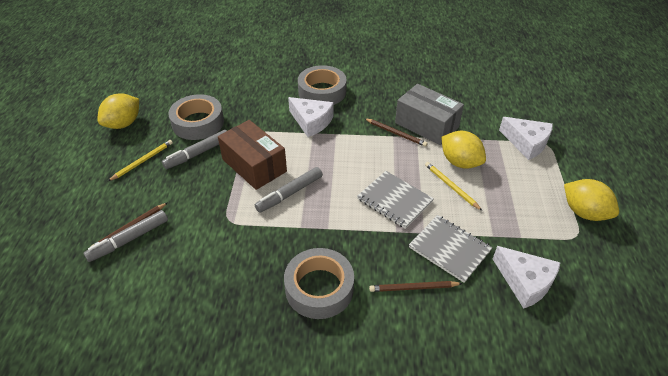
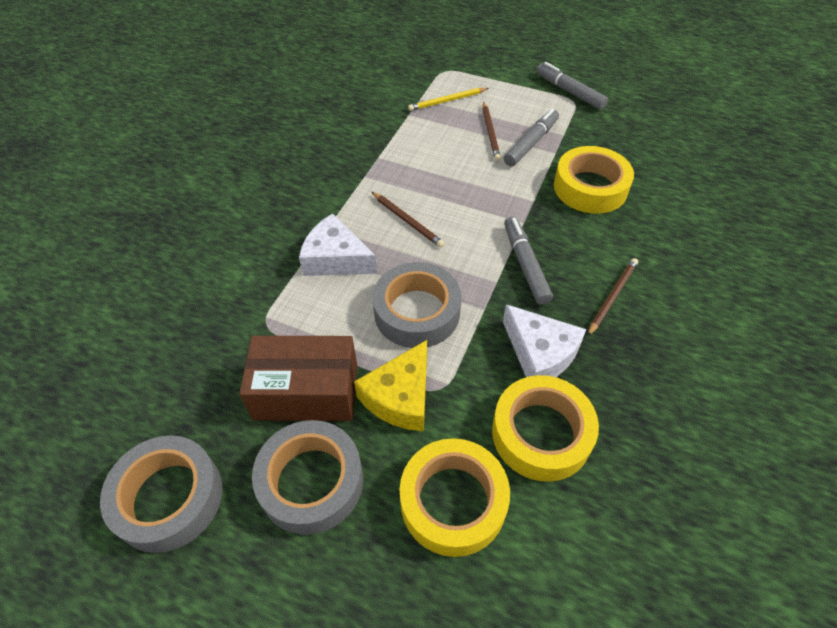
grey box: [395,84,464,145] = 1 -> none = 0
grey notebook: [357,171,434,229] [409,215,492,283] = 2 -> none = 0
white cheese: [288,97,333,137] [493,246,561,309] [499,117,553,160] = 3 -> [299,213,377,276] [503,304,586,377] = 2
yellow cheese: none = 0 -> [354,340,427,432] = 1
yellow lemon: [97,93,139,129] [441,131,486,169] [564,179,619,221] = 3 -> none = 0
yellow pencil: [108,140,173,181] [425,162,482,211] = 2 -> [408,88,488,111] = 1
yellow tape: none = 0 -> [400,438,510,557] [492,375,599,482] [554,146,634,214] = 3

